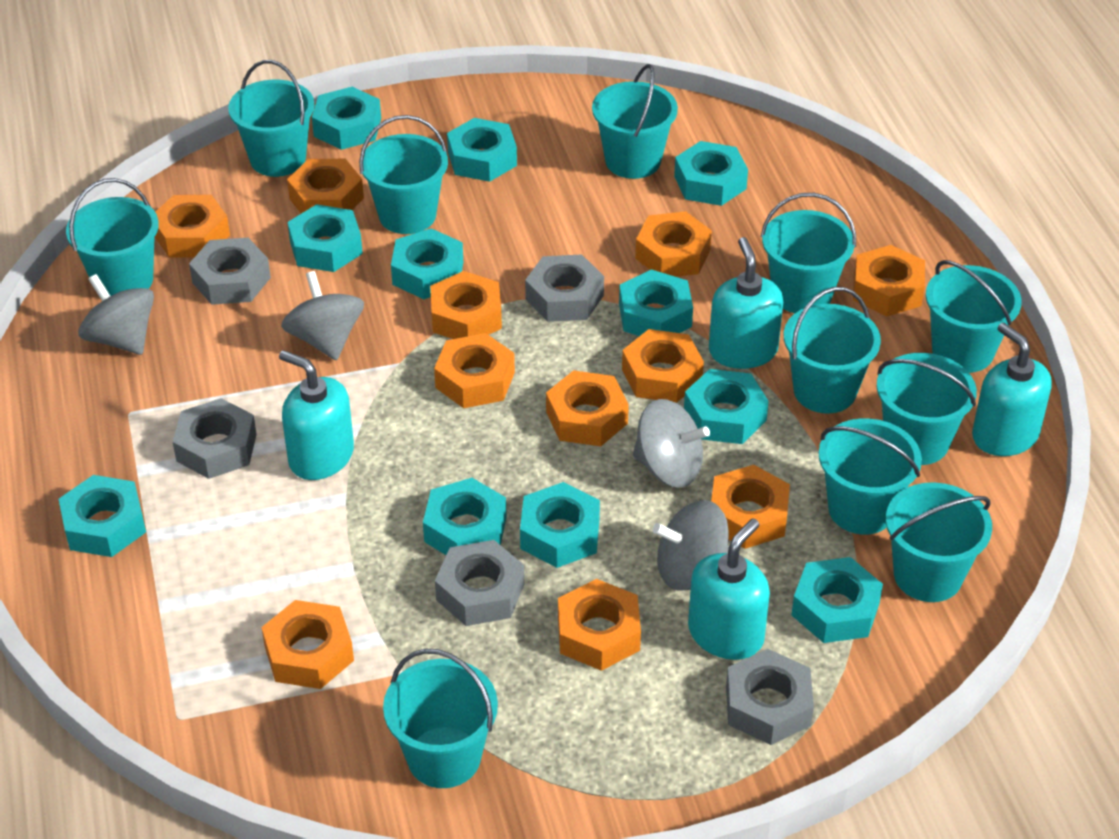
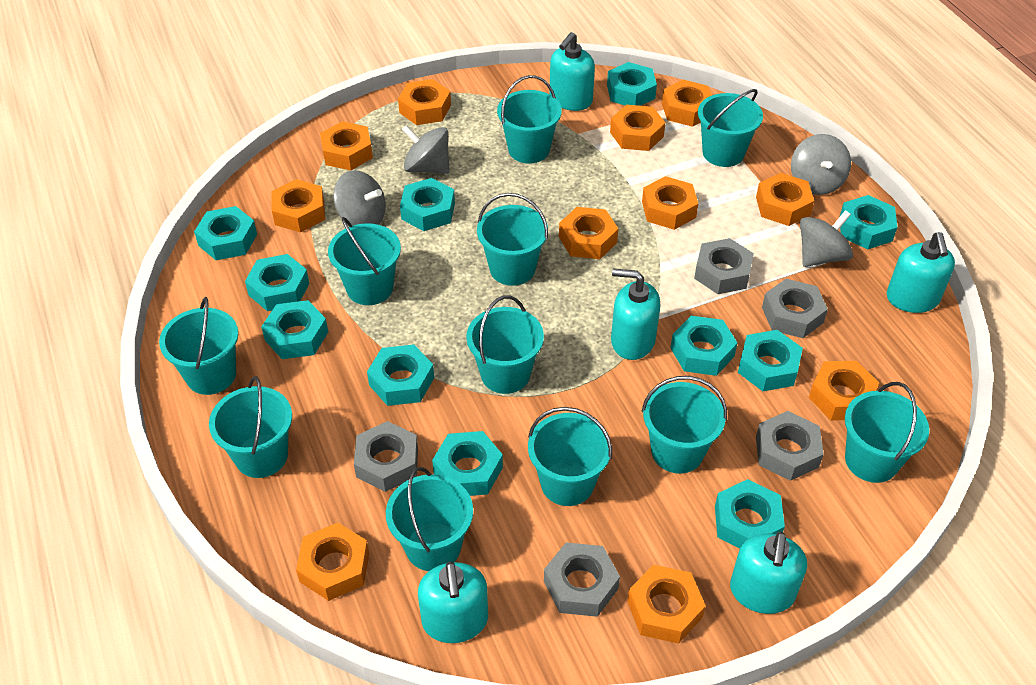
turquoise soap dispenser: [279,350,354,480] [688,518,770,660] [709,237,783,369] [972,323,1052,456] = 4 -> [418,562,488,643] [549,32,595,111] [611,269,661,360] [730,532,807,614] [887,232,955,313] = 5

